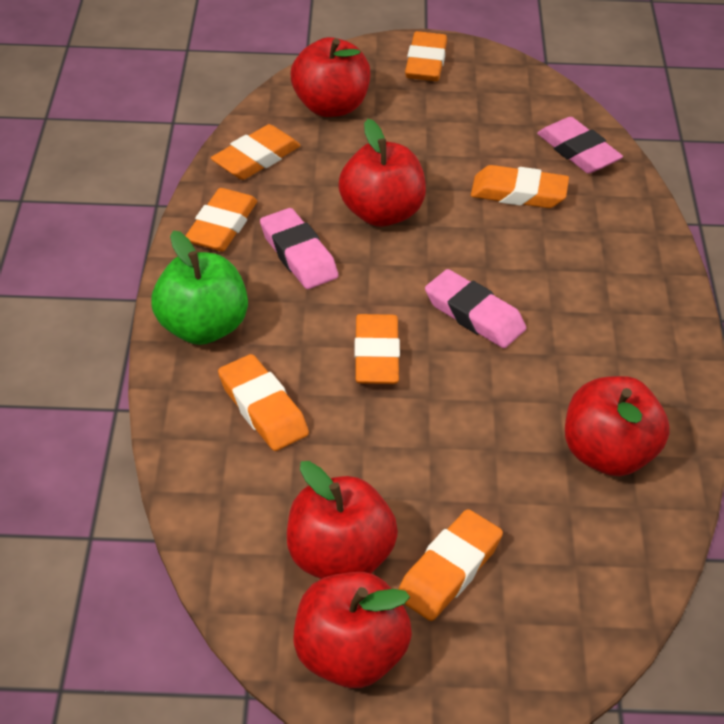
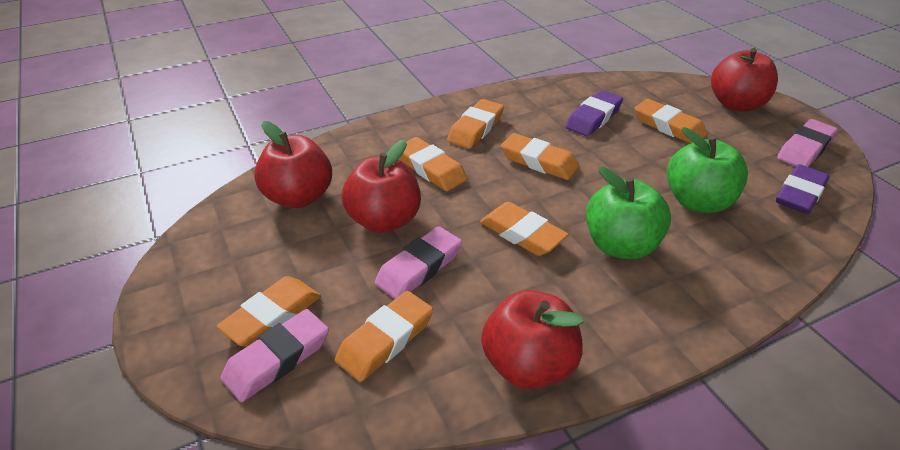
green apple: [151,230,248,345] = 1 -> [586,167,671,259] [667,127,748,213] = 2
purple eraser: none = 0 -> [565,90,623,137] [776,164,830,214] = 2
red apple: [287,461,398,579] [291,37,370,117] [294,572,412,688] [338,119,426,227] [565,376,670,476] = 5 -> [254,121,332,208] [341,140,421,233] [481,290,584,389] [711,48,778,112] = 4

